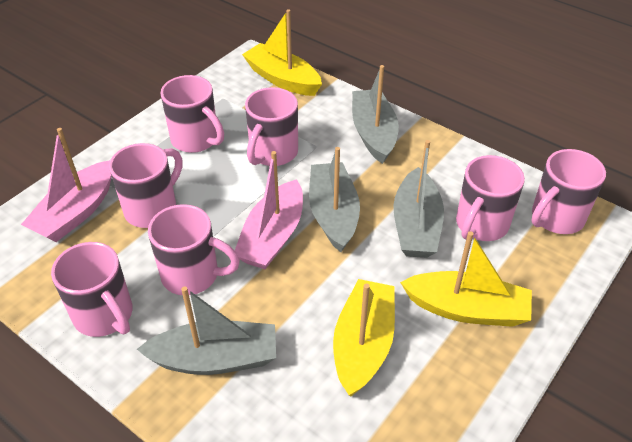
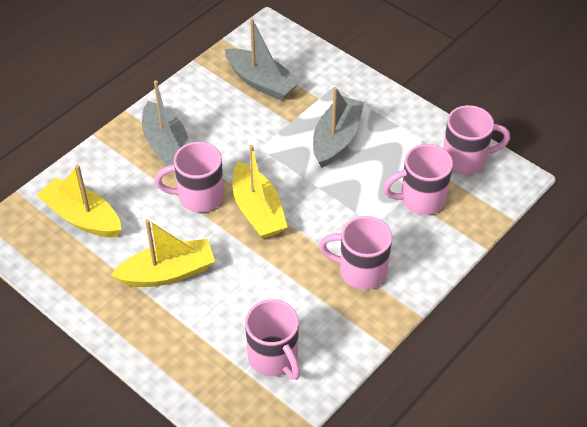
grey boat: [137,286,276,375] [309,147,360,252] [352,65,399,164] [393,140,444,258] = 4 -> [142,80,190,166] [225,18,301,101] [313,87,364,168] = 3
pink boat: [21,128,112,242] [235,151,303,269] = 2 -> none = 0
pink mug: [51,242,133,337] [109,143,183,228] [148,204,240,295] [160,75,224,153] [245,87,298,166] [456,155,525,241] [531,149,606,234] = 7 -> [155,142,224,212] [245,299,301,380] [319,216,392,290] [383,144,453,215] [443,105,510,175] = 5

